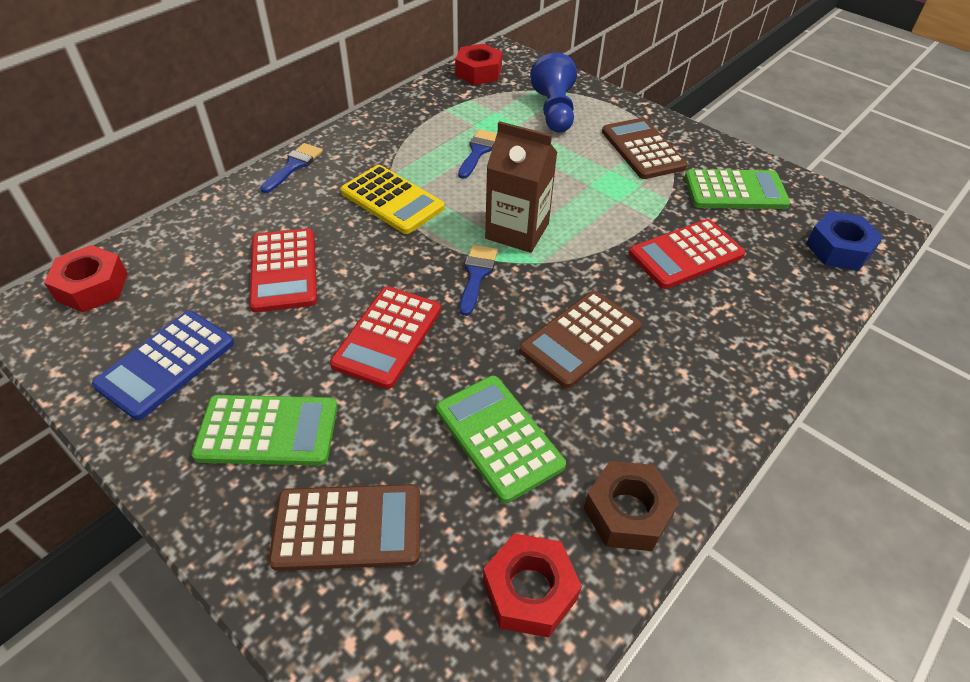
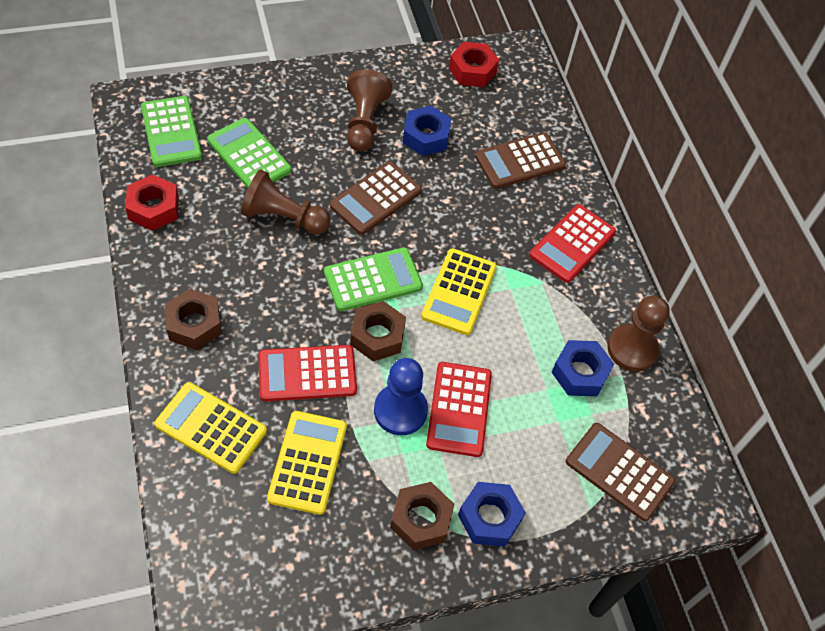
blue brush: [260,143,323,193] [458,129,497,179] [460,245,498,316] = 3 -> none = 0
blue calculator: [92,311,234,420] = 1 -> none = 0
blue nut: [806,211,883,271] = 1 -> [403,106,451,156] [458,482,526,547] [552,340,614,396] = 3
brown carton: [485,121,557,253] = 1 -> none = 0
brown nut: [584,461,679,551] = 1 -> [165,289,222,350] [350,301,406,361] [390,482,454,550] = 3
brown pawn: none = 0 -> [241,169,331,235] [347,70,392,151] [607,296,670,372] = 3
red nut: [44,245,128,312] [455,44,502,85] [483,533,582,638] = 3 -> [125,174,179,231] [449,42,499,87] = 2
yellow calculator: [340,165,445,234] = 1 -> [155,382,267,474] [267,411,347,515] [421,248,497,335] = 3

